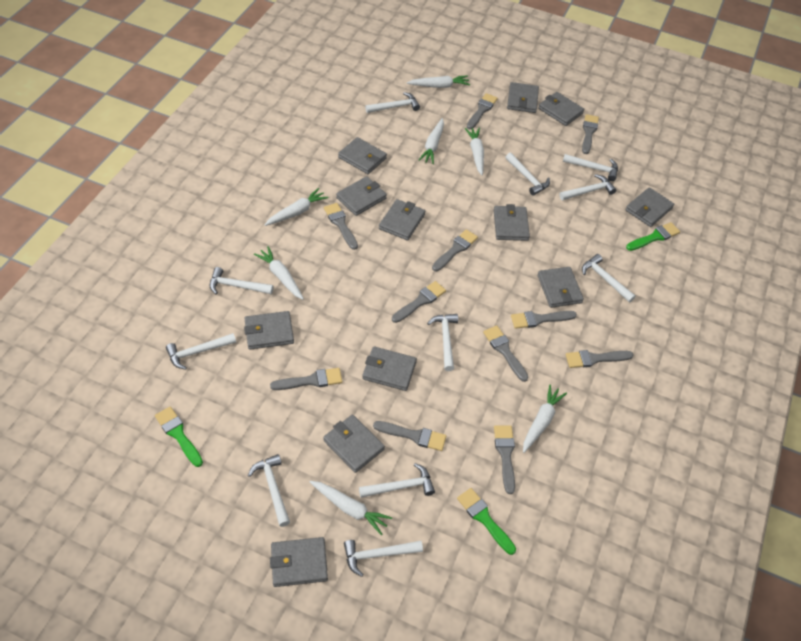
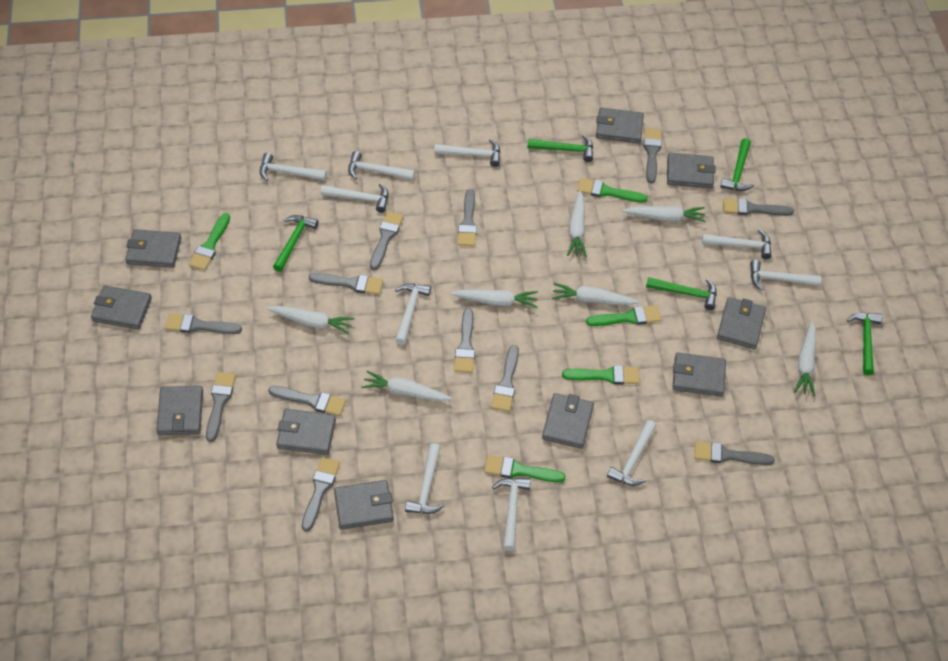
green brush: [155,406,203,467] [457,488,516,555] [626,222,680,251] = 3 -> [189,213,230,271] [484,455,565,482] [562,365,640,385] [577,178,648,203] [586,305,661,326] = 5
green hammer: none = 0 -> [273,215,318,272] [528,134,593,162] [646,277,717,310] [720,138,754,191] [847,313,883,375] = 5
grey brush: [270,368,342,390] [324,203,358,250] [373,421,446,451] [392,281,446,323] [432,229,478,271] [467,93,498,129] [483,326,528,382] [494,425,515,494] [511,311,577,329] [565,350,633,368] [582,114,599,154] = 11 -> [165,313,242,334] [206,372,236,442] [268,386,346,416] [302,457,340,532] [309,273,383,295] [370,211,403,270] [454,308,475,373] [457,189,477,247] [491,345,519,412] [644,129,662,183] [694,441,775,465] [723,198,794,216] = 12
grey wallet: [244,311,294,350] [270,537,328,587] [323,415,385,473] [336,176,387,216] [338,137,387,174] [362,346,417,391] [379,199,425,241] [494,204,530,241] [507,82,539,113] [537,267,584,308] [538,92,584,126] [625,187,674,227] = 12 -> [91,285,152,329] [125,229,181,268] [157,386,203,435] [276,409,336,455] [334,480,394,530] [542,393,594,449] [596,107,644,144] [667,153,716,189] [672,352,726,397] [717,297,766,349] = 10
white hammer: [166,333,236,370] [210,267,273,294] [248,454,290,527] [344,540,423,577] [359,463,435,498] [365,92,420,113] [427,314,458,371] [505,153,550,196] [559,174,616,200] [563,154,618,181] [582,254,636,302] = 11 -> [260,153,327,181] [321,183,388,213] [348,151,415,180] [395,283,431,345] [405,443,444,514] [434,139,500,167] [492,478,531,551] [607,420,656,486] [702,229,772,259] [750,260,822,290] = 10

